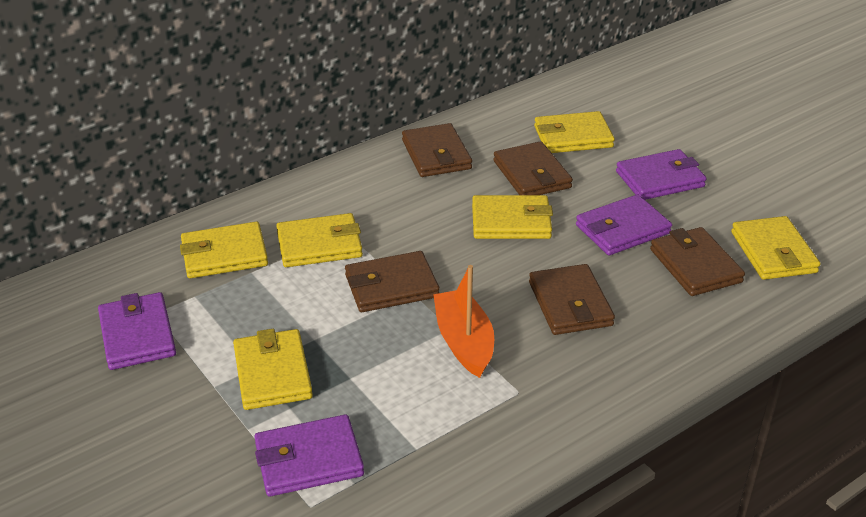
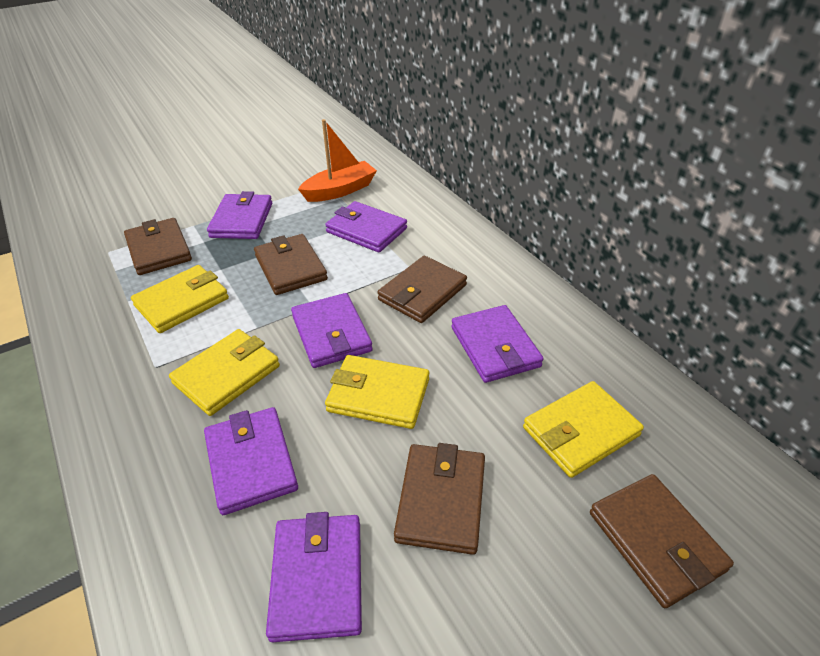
purple wallet: [98,292,176,370] [254,414,364,497] [576,194,672,255] [616,149,707,200] = 4 -> [204,407,298,515] [207,191,272,239] [266,512,362,642] [291,293,373,368] [325,201,407,252] [451,305,544,383] = 6
yellow wallet: [180,222,268,278] [233,329,313,410] [276,213,363,267] [472,195,553,239] [534,111,615,153] [731,216,820,280] = 6 -> [131,265,229,333] [169,329,280,416] [325,355,429,429] [523,381,644,478] = 4

